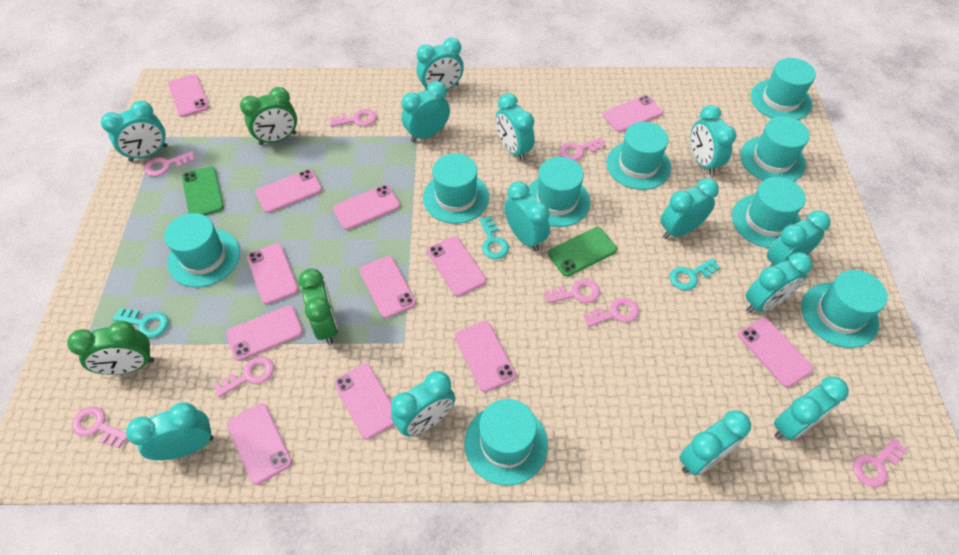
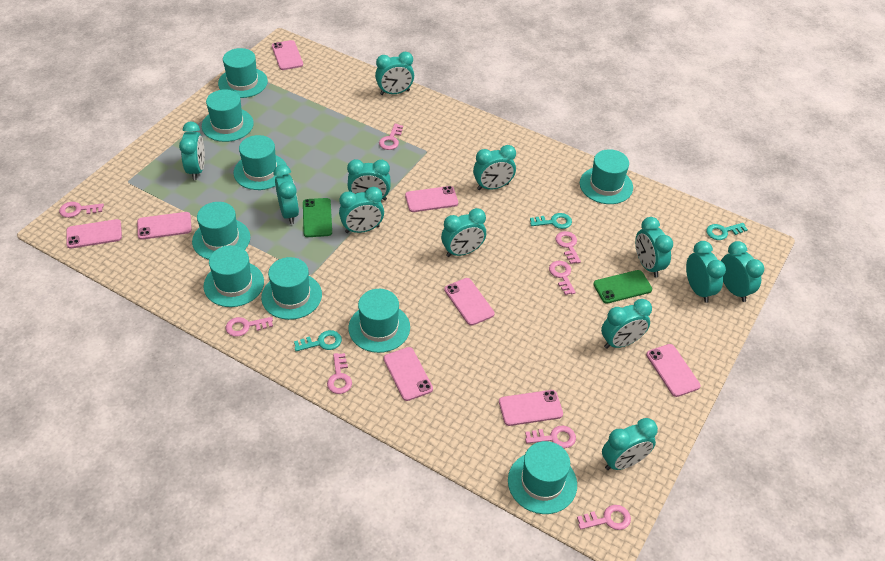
green clock: [67,321,155,375] [240,87,297,145] [298,268,338,345] = 3 -> none = 0
pink phone: [168,74,209,117] [226,305,303,361] [227,403,292,485] [247,243,298,304] [256,169,322,213] [333,185,400,230] [334,364,395,439] [360,256,416,319] [427,236,486,296] [455,321,516,392] [603,95,663,132] [738,318,813,387] = 12 -> [66,219,122,249] [137,212,192,240] [272,40,303,70] [383,347,433,401] [405,186,458,212] [444,278,495,326] [499,390,563,426] [646,344,701,397] = 8
turquoise clock: [101,101,167,162] [126,402,214,460] [391,371,455,436] [402,81,450,142] [417,38,464,90] [496,93,535,161] [504,181,550,251] [661,178,719,239] [679,410,751,475] [690,105,736,175] [745,252,812,313] [767,210,831,267] [774,376,849,440] = 13 -> [179,122,205,180] [274,165,299,224] [339,187,384,233] [347,159,391,201] [375,52,414,95] [441,208,486,257] [473,145,516,190] [601,299,652,349] [602,418,658,470] [635,217,673,278] [686,241,726,303] [721,241,764,302] = 12

